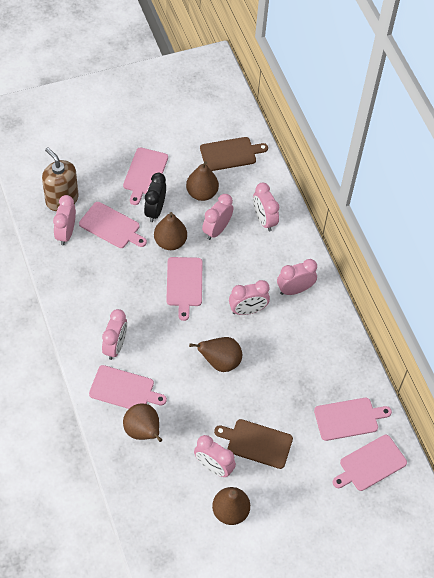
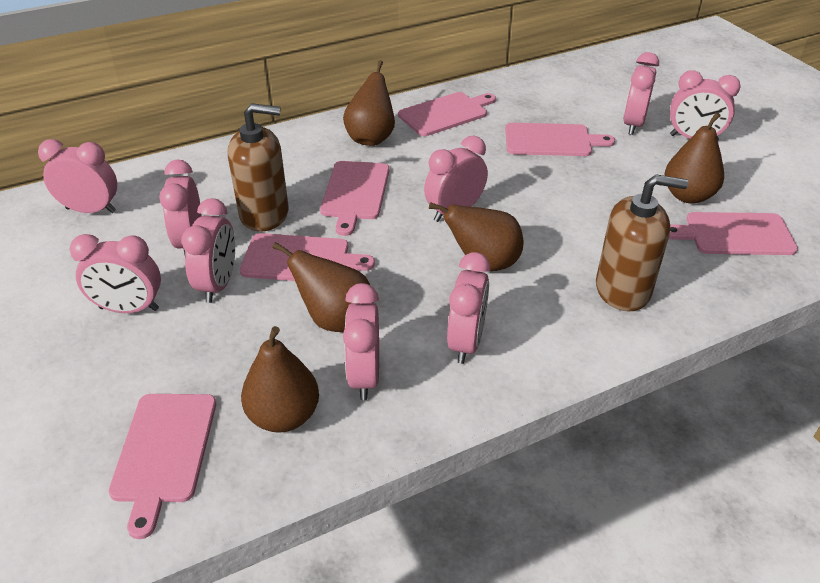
black clock: [144,173,166,222] = 1 -> none = 0
brown cutting board: [200,137,268,171] [214,419,293,469] = 2 -> none = 0
brown soap dispenser: [42,147,78,211] = 1 -> [228,103,289,232] [596,174,688,312] = 2
pink clock: [53,195,76,245] [102,309,127,360] [194,435,236,477] [202,194,233,240] [229,280,270,315] [253,182,279,231] [277,259,317,295] = 7 -> [38,139,117,213] [70,234,161,313] [159,159,202,254] [181,198,235,303] [343,283,379,400] [424,136,488,222] [447,252,491,364] [623,52,659,135] [670,70,741,141] = 9

